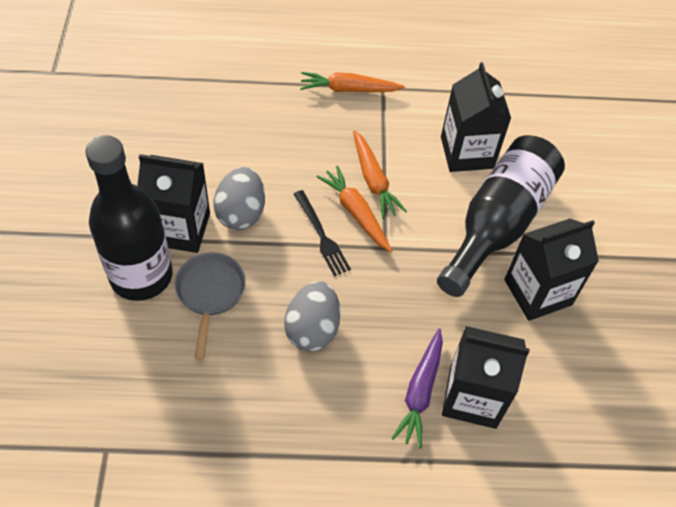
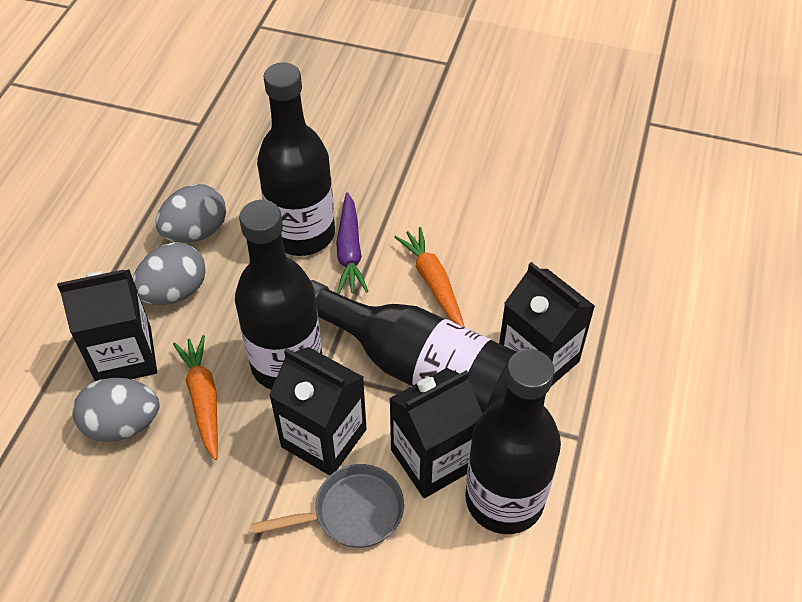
black bottle: [85,135,173,301] [437,135,565,297] = 2 -> [235,200,322,390] [257,62,335,256] [311,280,516,413] [465,349,561,534] = 4
black fork: [294,190,351,276] = 1 -> none = 0
grey egg: [214,167,265,230] [284,281,340,351] = 2 -> [72,378,159,442] [133,243,206,305] [156,184,226,243] = 3
orange carrot: [300,72,405,92] [316,165,392,252] [353,130,407,219] = 3 -> [173,335,218,460] [394,227,465,327] = 2

